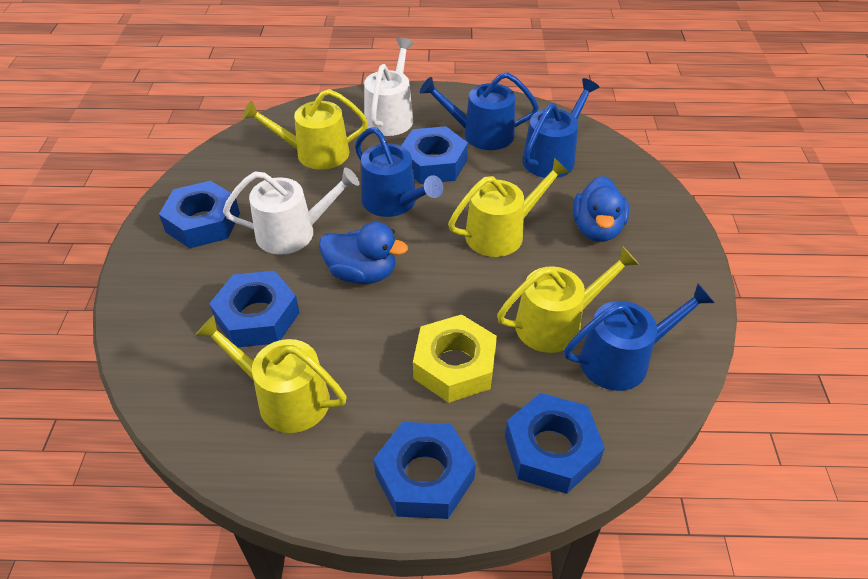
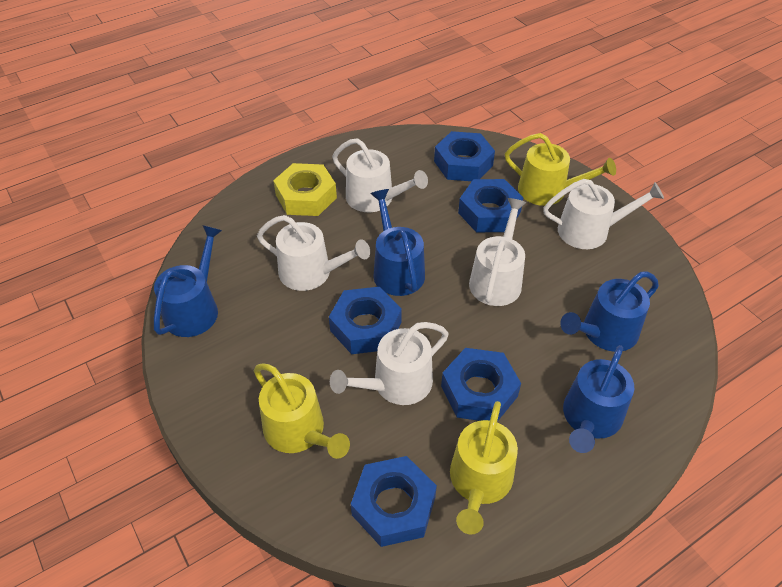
blue duck: [319,222,408,284] [573,176,629,242] = 2 -> none = 0
white watering can: [223,167,359,255] [364,38,414,136] = 2 -> [257,215,370,291] [330,322,449,405] [332,138,428,212] [469,198,526,306] [543,179,664,249] = 5
yellow watering can: [195,315,347,433] [242,89,368,170] [448,157,570,257] [497,246,639,353] = 4 -> [254,364,350,459] [450,401,518,534] [505,133,616,206] = 3

